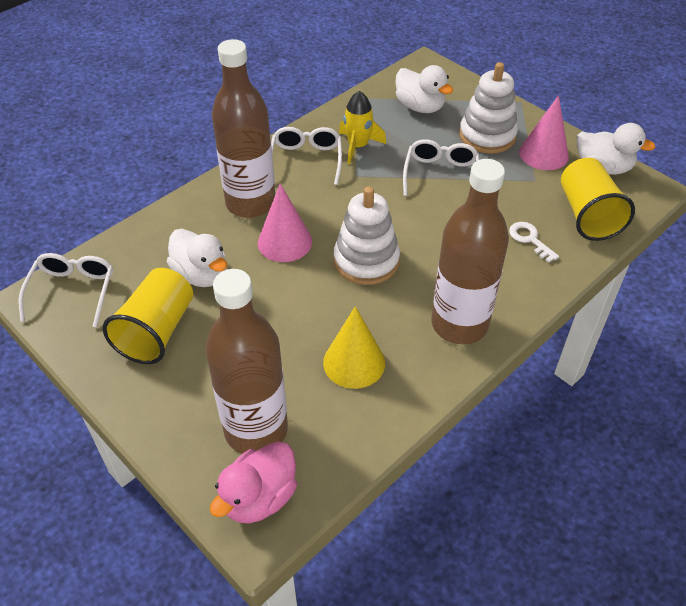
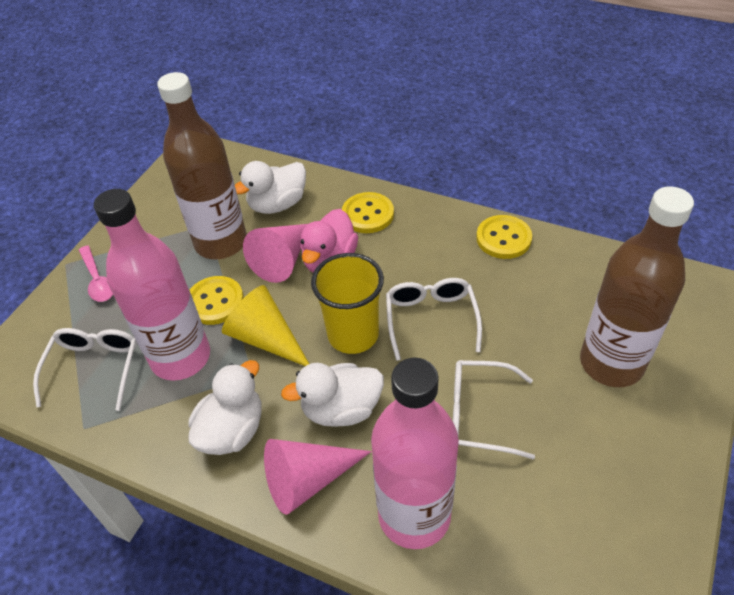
brown bottle: [205,269,288,454] [212,39,275,218] [431,159,509,344] = 3 -> [157,72,247,259] [580,186,694,387] = 2
pink bottle: none = 0 -> [94,189,210,381] [371,358,459,549] = 2
pink spoon: none = 0 -> [79,246,113,302] = 1
white key: [509,222,559,262] = 1 -> none = 0
white stacking toy: [334,187,400,285] [459,62,518,154] = 2 -> none = 0
yellow button: none = 0 -> [190,276,244,325] [342,192,394,233] [476,215,532,259] = 3
yellow cup: [102,268,193,364] [561,158,635,241] = 2 -> [311,253,384,354] = 1
yellow rocket: [339,91,386,164] = 1 -> none = 0

